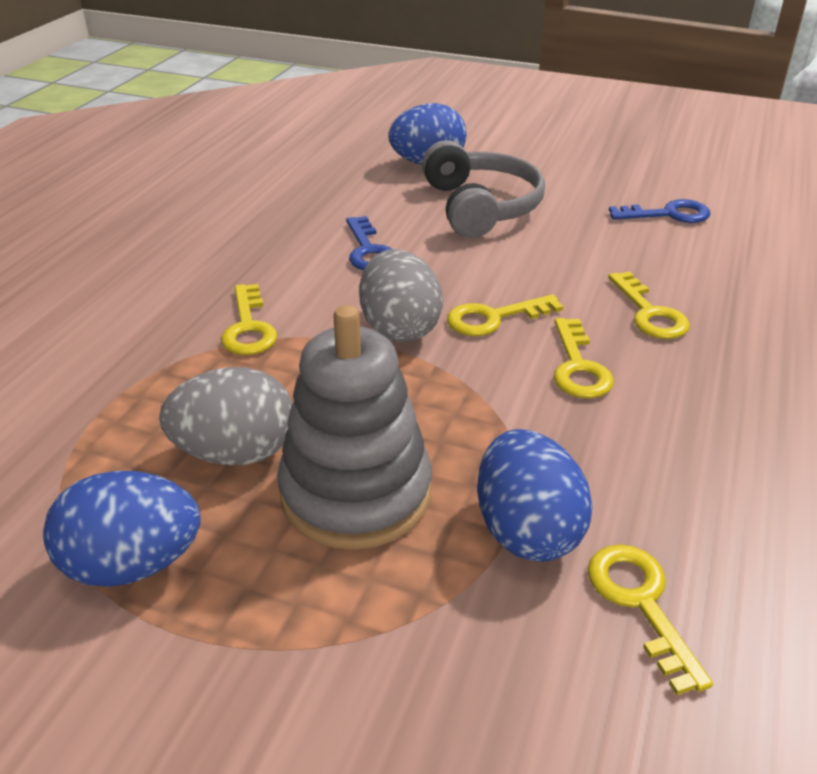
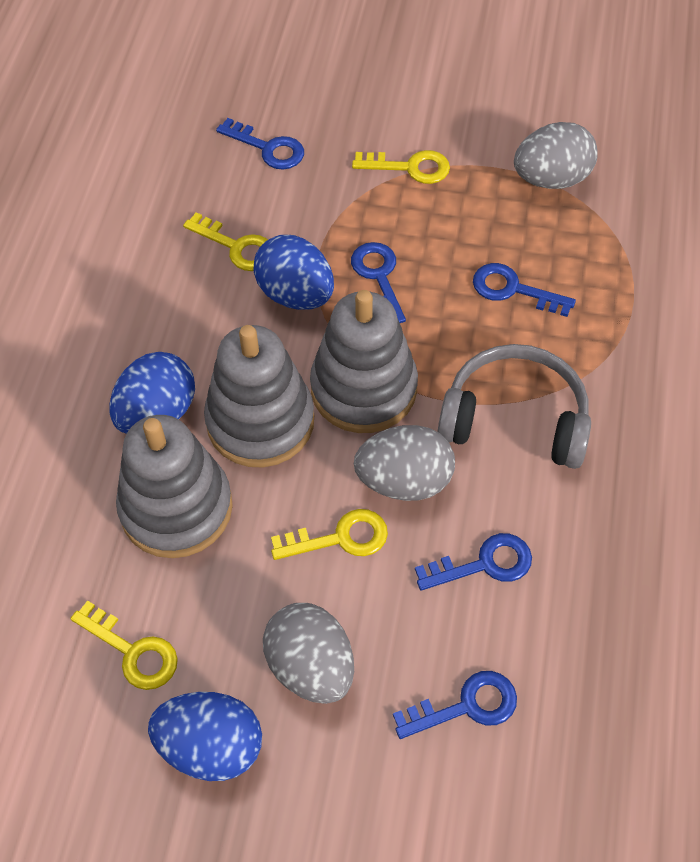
blue key: [346,216,392,270] [609,199,710,223] = 2 -> [216,118,304,170] [351,242,406,323] [393,671,517,739] [415,533,532,591] [473,263,576,317] = 5
grey egg: [159,367,293,465] [359,249,443,342] = 2 -> [263,603,354,704] [354,425,455,501] [514,122,598,189] = 3
grey stacking toy: [277,305,432,550] = 1 -> [116,415,233,558] [204,325,314,467] [310,290,418,433] = 3
yellow key: [221,284,277,355] [447,294,563,336] [554,318,614,398] [587,544,713,695] [608,271,690,339] = 5 -> [70,600,178,690] [183,212,268,271] [271,509,388,560] [352,150,450,184] = 4

